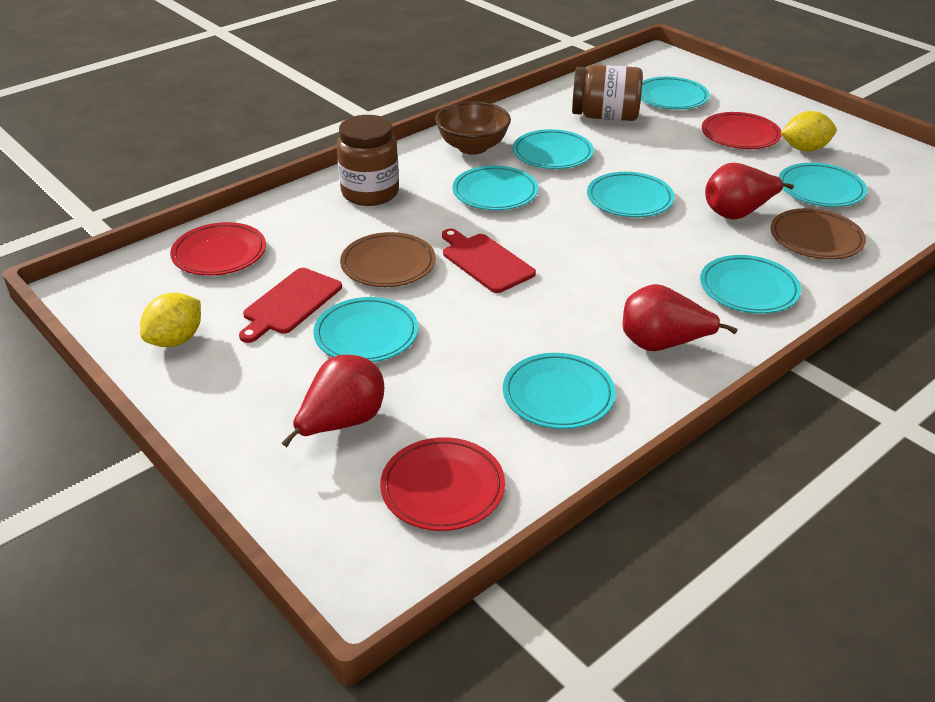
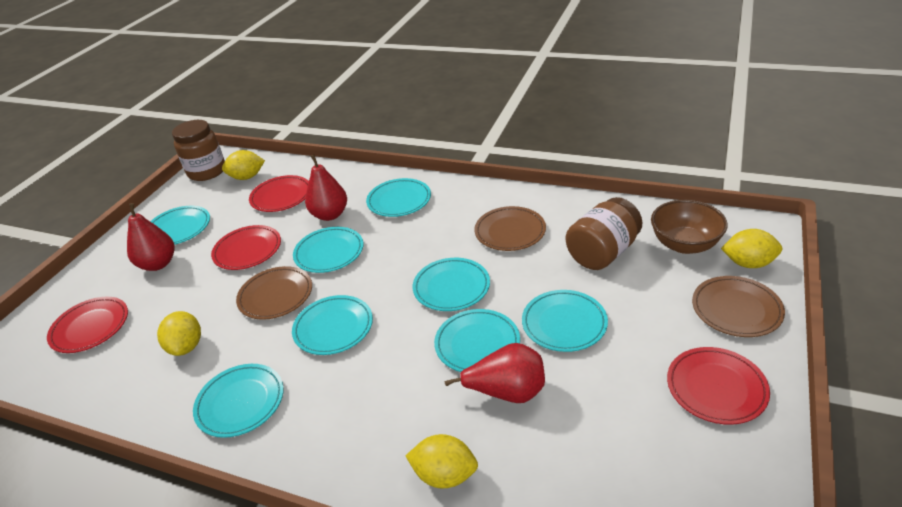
brown plate: [340,232,436,287] [771,208,866,260] = 2 -> [236,266,312,320] [474,206,546,251] [692,276,785,337] = 3
red cutting board: [239,268,342,343] [442,229,536,293] = 2 -> none = 0
red plate: [170,222,266,276] [380,437,505,531] [702,112,782,149] = 3 -> [47,297,128,353] [211,225,281,270] [249,175,309,212] [667,347,770,425] = 4
yellow lemon: [140,293,201,347] [781,111,837,152] = 2 -> [157,311,201,356] [222,150,265,180] [406,434,478,488] [721,229,782,268] = 4

